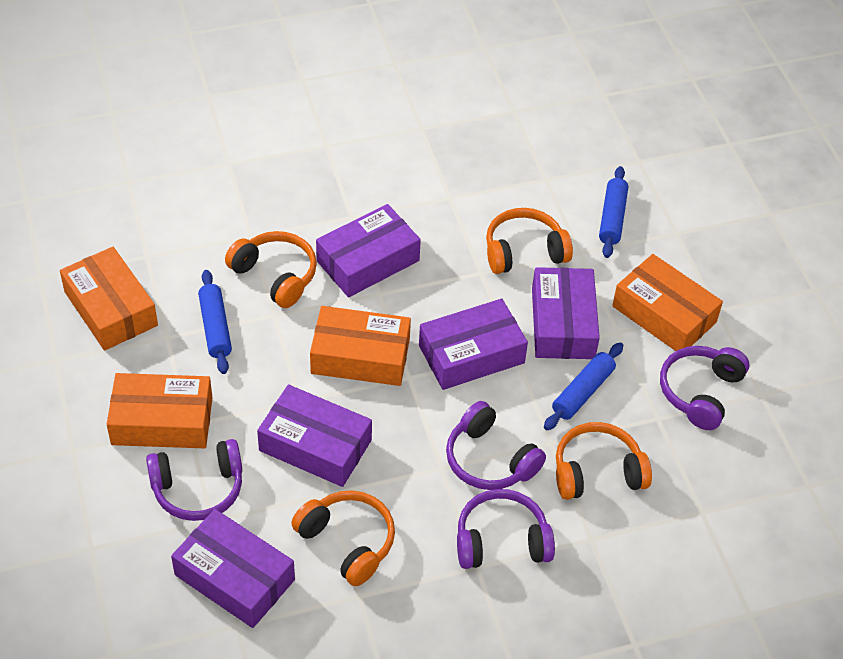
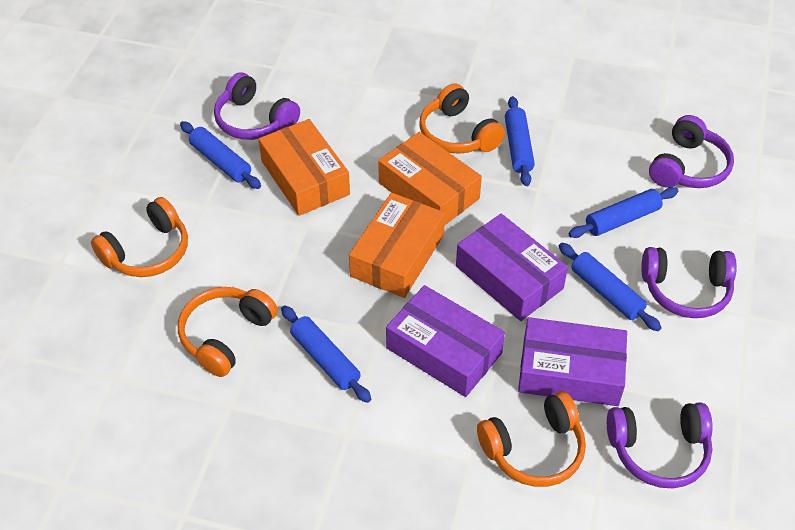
blue rolling pin: [198,270,232,374] [544,342,623,430] [599,166,628,258] = 3 -> [180,121,261,189] [281,306,371,403] [505,96,535,186] [559,243,662,331] [569,187,678,238] = 5
orange box: [60,247,158,351] [107,373,213,448] [310,306,411,386] [612,254,723,351] = 4 -> [258,119,350,216] [349,193,445,298] [378,132,482,226] = 3
purple box: [171,509,295,628] [257,384,372,487] [316,204,421,297] [419,299,528,390] [532,267,600,359] = 5 -> [386,285,505,397] [456,214,568,321] [518,317,627,406] = 3

